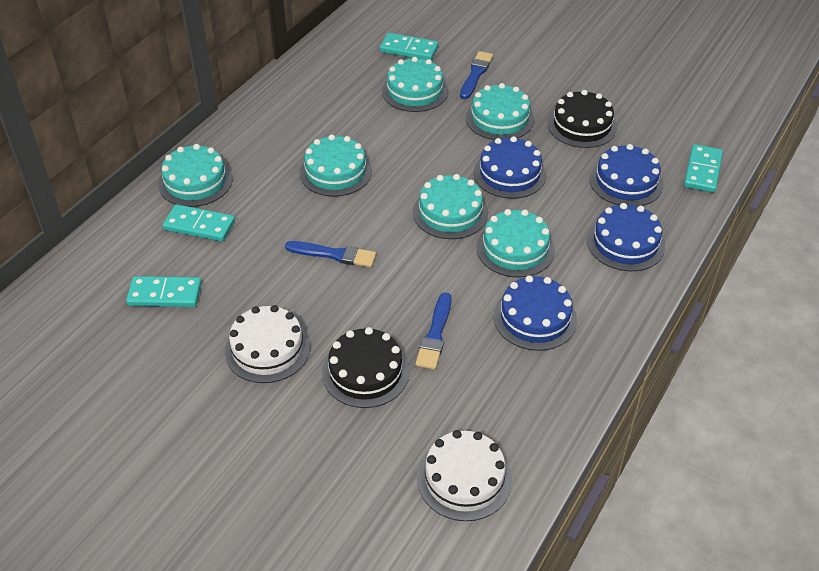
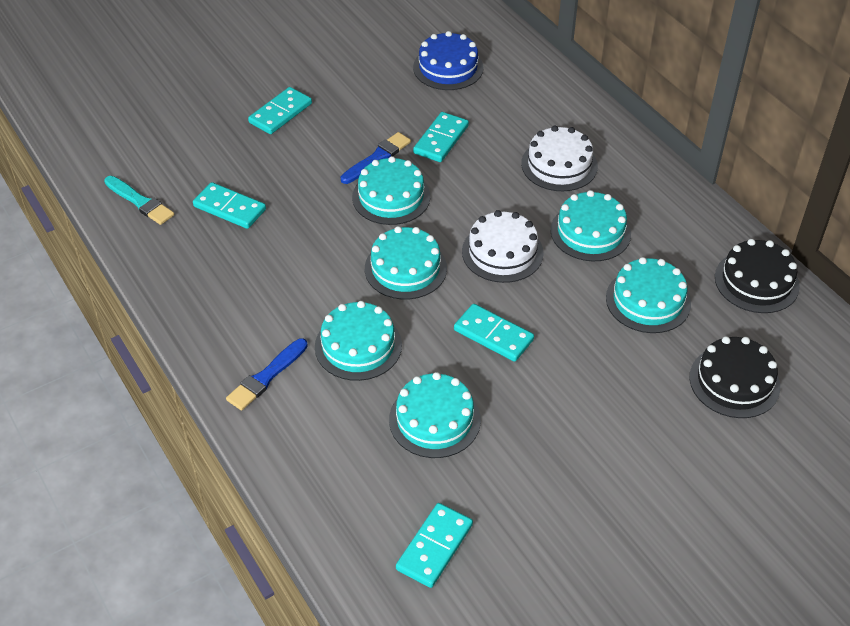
blue brush: [285,241,376,267] [416,293,451,369] [460,51,493,99] = 3 -> [226,338,308,411] [341,132,411,184] = 2
blue cake: [474,136,546,199] [494,275,577,351] [587,203,665,271] [590,144,664,206] = 4 -> [413,31,484,90] = 1
turquoise brush: none = 0 -> [104,176,174,225] = 1
turquoise domino: [126,276,202,307] [163,204,235,242] [380,33,439,60] [684,144,723,193] = 4 -> [193,182,266,229] [248,87,312,134] [396,503,473,588] [413,112,469,162] [454,304,534,362] = 5

